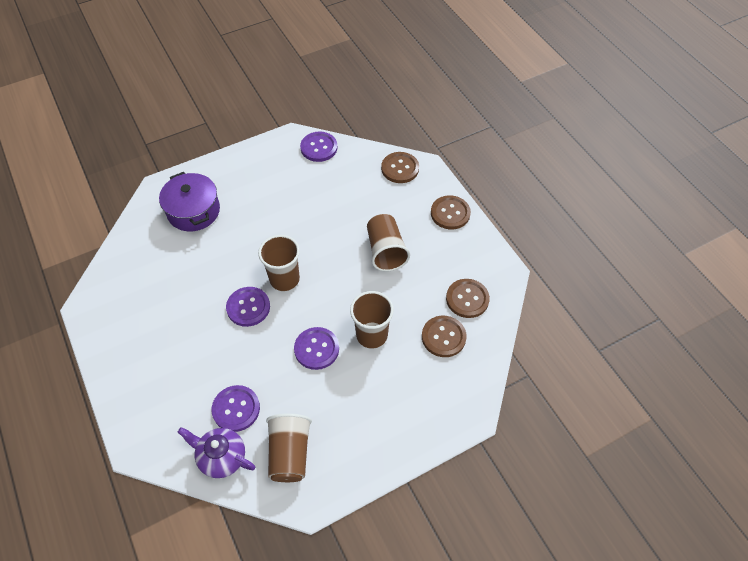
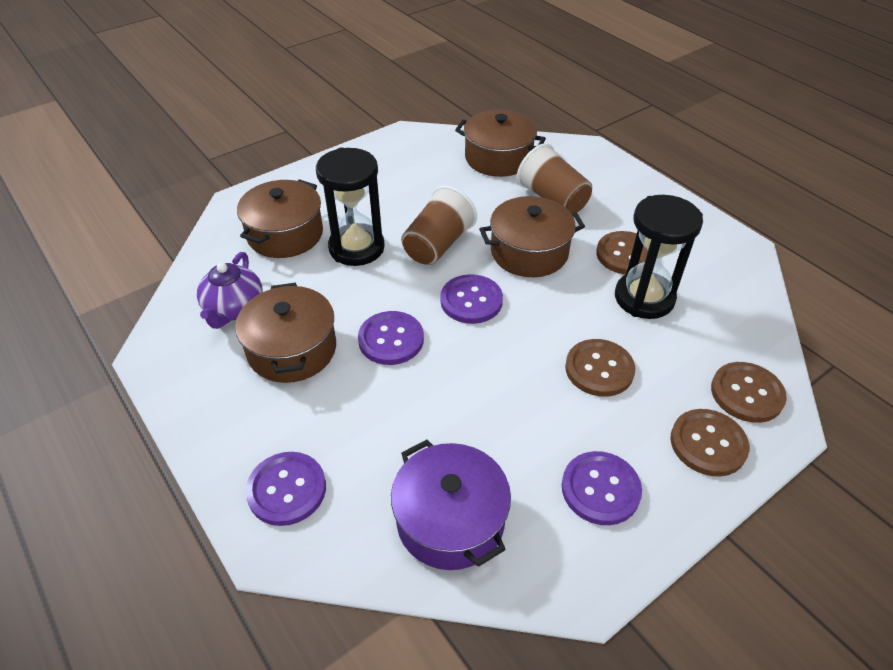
black hourglass: none = 0 -> [316,148,385,266] [615,195,703,319] = 2
brown cup: [258,235,300,291] [266,413,312,482] [350,291,394,349] [367,214,410,271] = 4 -> [401,185,477,265] [517,143,592,213] = 2
brown pot: none = 0 -> [235,283,336,383] [237,179,323,258] [455,110,546,177] [479,196,585,277] = 4

